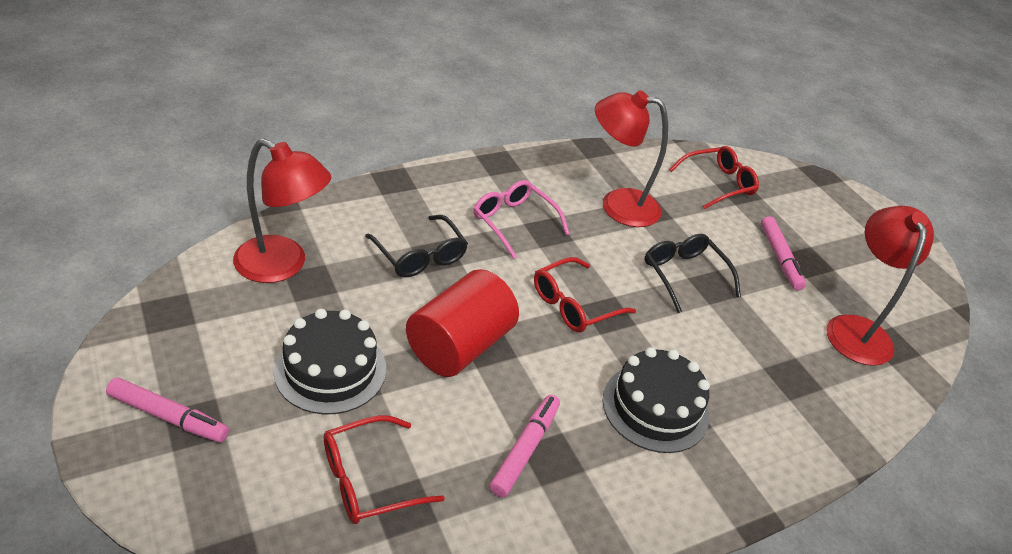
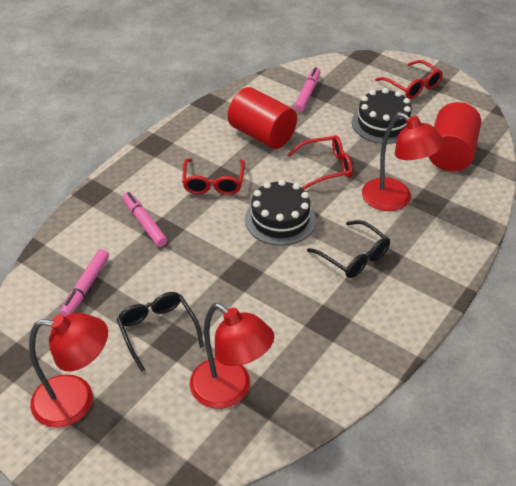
pink glasses: [473,180,569,259] = 1 -> none = 0
red cylinder: [406,269,519,377] = 1 -> [228,87,297,149] [429,102,481,171] = 2

